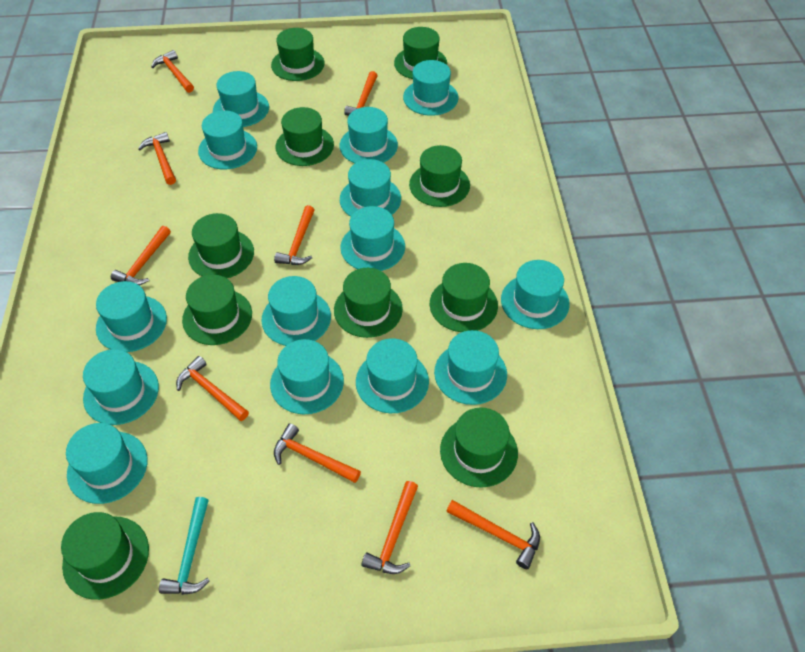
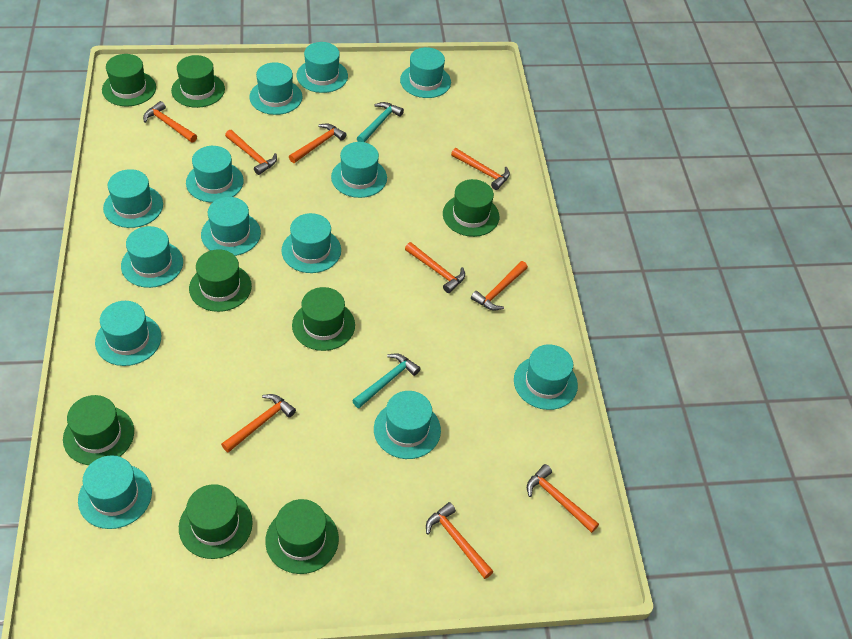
green hat: [61,512,149,600] [182,275,252,345] [188,213,254,278] [271,28,324,81] [276,107,334,166] [334,268,403,338] [394,27,447,79] [409,145,470,207] [430,263,498,332] [440,407,518,488] = 10 -> [63,395,134,465] [102,54,156,106] [171,55,225,108] [179,484,253,559] [189,249,252,312] [265,499,339,574] [292,287,355,351] [443,179,499,237] = 8
turquoise hammer: [159,497,210,595] = 1 -> [352,353,421,408] [357,102,404,142] = 2
turquoise hat: [66,423,148,504] [83,349,159,425] [96,281,167,352] [198,110,257,169] [213,71,269,127] [262,276,331,346] [270,339,344,414] [340,107,398,163] [340,159,401,217] [340,206,405,271] [356,338,429,413] [403,60,458,116] [434,330,507,405] [501,260,570,329] = 14 -> [78,455,152,529] [95,301,161,366] [103,169,163,228] [121,226,183,288] [186,146,244,202] [201,197,261,256] [249,62,302,115] [281,213,341,273] [297,42,348,93] [331,142,387,198] [374,391,441,459] [400,47,451,98] [514,344,578,410] = 13

